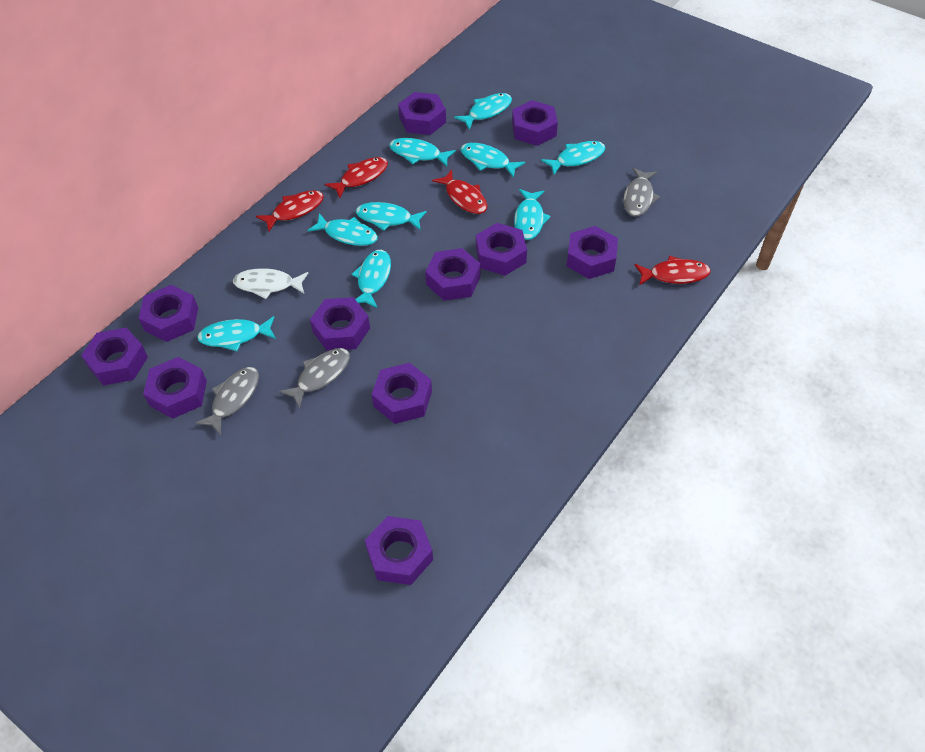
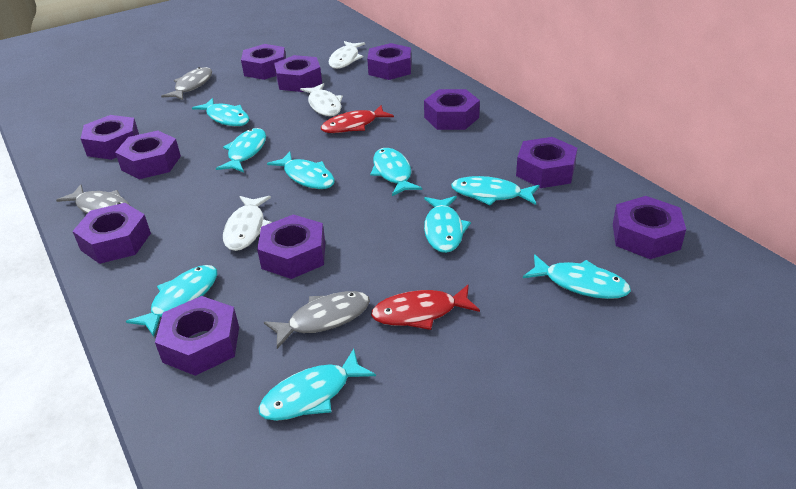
red fish: [256,190,324,231] [325,157,388,198] [432,170,488,214] [635,256,711,285] = 4 -> [321,105,394,133] [371,284,480,330] = 2
white fish: [233,268,308,299] = 1 -> [223,196,272,251] [300,83,343,116] [329,41,365,69] = 3

